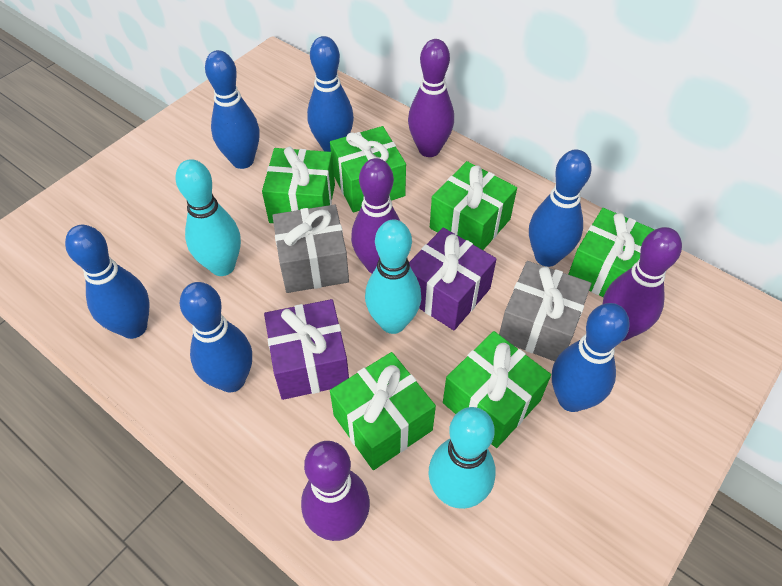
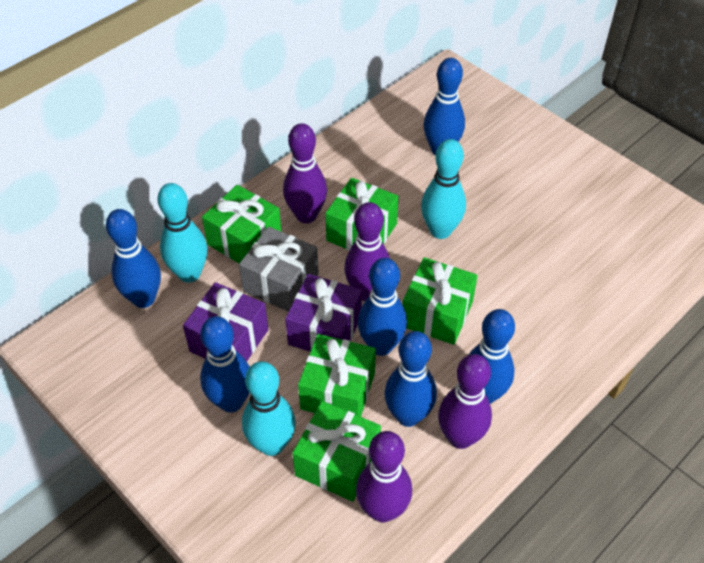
green gift: [262,147,335,223] [330,126,406,212] [330,352,436,470] [430,161,517,250] [443,331,551,448] [568,208,655,297] = 6 -> [202,185,281,263] [292,401,381,502] [298,334,376,417] [325,178,399,250] [402,257,478,345] = 5
grey gift: [272,205,349,293] [499,261,591,361] = 2 -> [239,227,318,312] = 1

